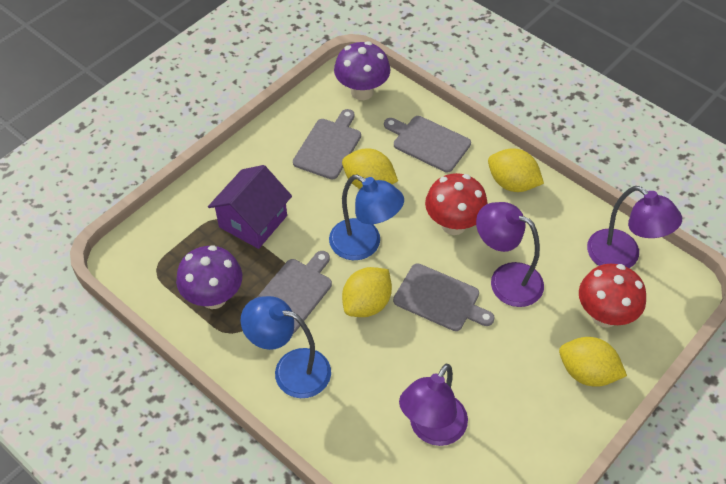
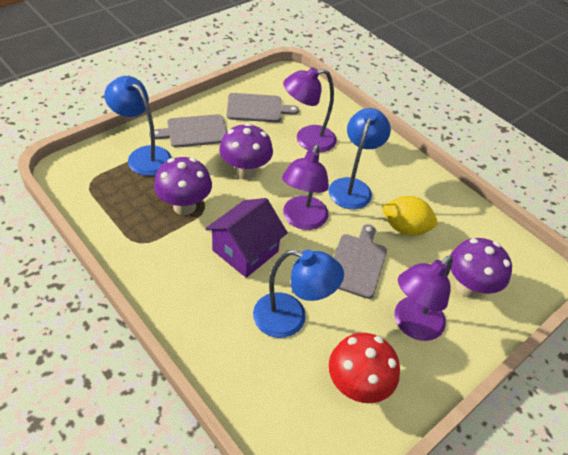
blue lamp: [241,296,331,398] [329,175,404,260] = 2 -> [104,76,172,176] [253,250,344,338] [329,108,391,209] = 3
grey cutting board: [257,251,332,334] [293,109,361,180] [384,116,471,172] [393,263,495,331] = 4 -> [149,114,227,148] [227,93,299,122] [333,224,387,299] = 3
purple mushroom: [176,245,242,309] [334,41,391,100] = 2 -> [154,157,212,215] [219,123,273,180] [451,238,512,298] = 3
red mushroom: [425,173,488,235] [579,264,646,328] = 2 -> [329,333,400,403] = 1
yellow lemon: [342,148,398,189] [342,267,392,317] [488,148,544,192] [559,337,627,387] = 4 -> [382,196,438,236] = 1

